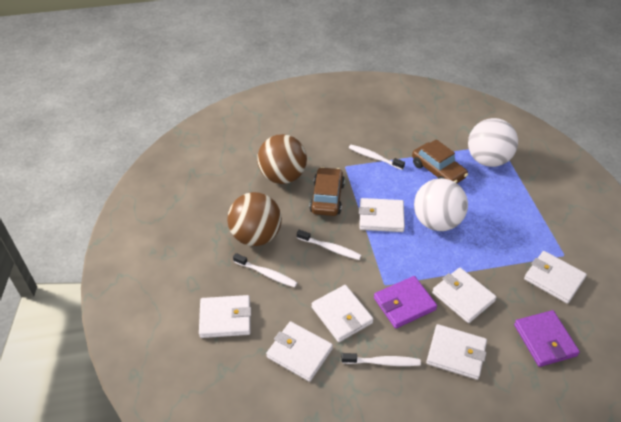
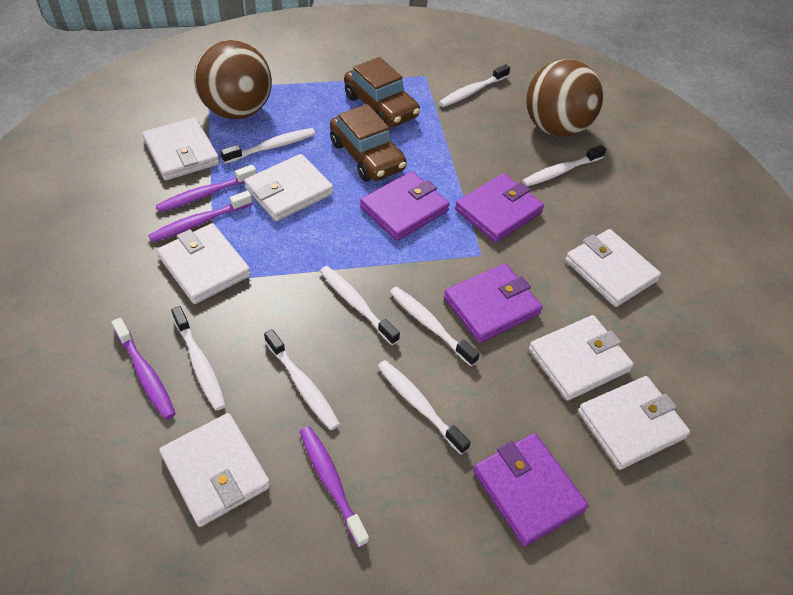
purple toothbrush: none = 0 -> [111,318,176,420] [148,190,252,242] [156,165,257,213] [300,426,369,548] = 4
purple wallet: [374,276,437,329] [514,310,580,367] = 2 -> [360,171,450,241] [444,263,543,343] [455,173,544,243] [473,433,588,547] = 4
white ball: [414,178,468,231] [468,118,518,167] = 2 -> none = 0
white toothbrush: [233,253,297,287] [297,230,361,260] [342,353,421,366] [349,145,405,170] = 4 -> [171,306,226,411] [221,128,315,164] [264,329,340,430] [320,266,400,345] [378,360,471,455] [390,286,480,366] [439,64,510,107] [522,145,606,187] = 8

